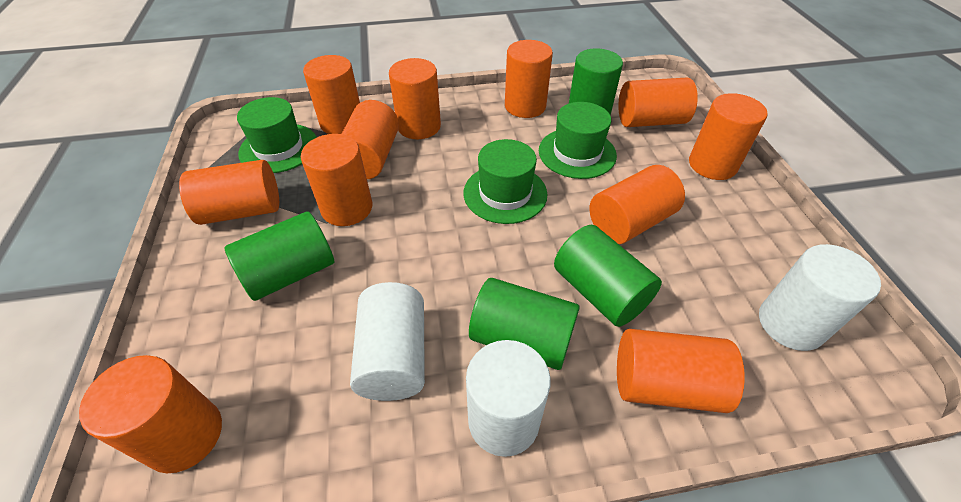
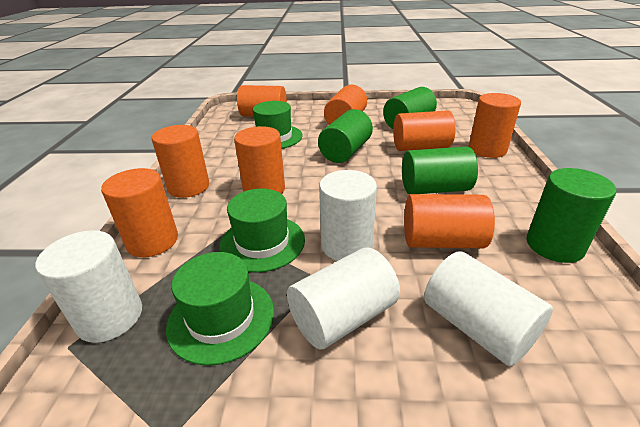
orange cylinder: [79,355,222,473] [179,160,279,225] [301,134,373,226] [303,55,360,134] [342,100,399,179] [389,58,441,139] [505,40,553,118] [589,165,685,244] [617,329,745,413] [618,77,698,127] [689,93,768,180] = 11 -> [101,168,178,257] [152,125,209,198] [234,126,285,194] [237,85,287,117] [324,85,367,125] [393,110,456,151] [404,194,495,248] [469,93,521,158] = 8
white cylinder: [350,282,425,401] [466,340,551,457] [759,244,881,351] = 3 -> [35,230,142,343] [287,247,400,350] [319,170,377,261] [424,251,553,366] = 4

